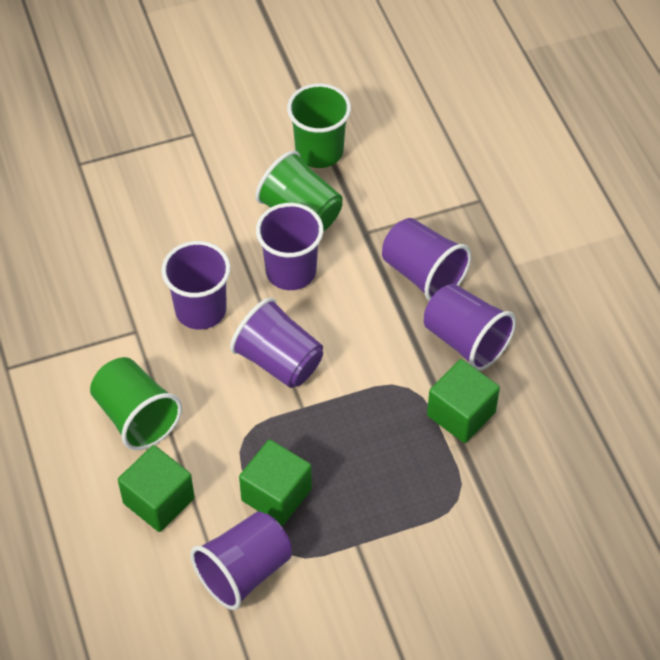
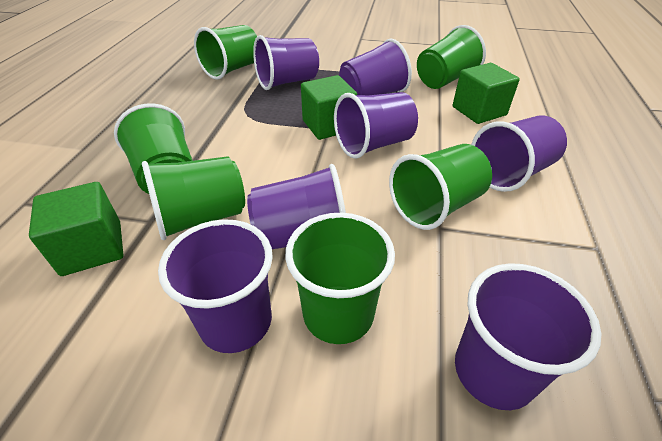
green cup: [90,357,182,451] [255,151,343,231] [287,83,351,168] = 3 -> [114,103,193,194] [142,156,245,240] [194,25,257,80] [285,213,395,344] [389,144,492,230] [417,25,486,89] = 6
purple cup: [161,241,231,330] [190,512,292,610] [230,298,323,388] [256,203,324,290] [382,218,471,301] [424,284,516,371] = 6 -> [158,219,273,353] [247,164,346,249] [253,35,319,90] [334,92,418,159] [339,39,412,95] [455,263,602,410] [471,116,567,192] = 7

